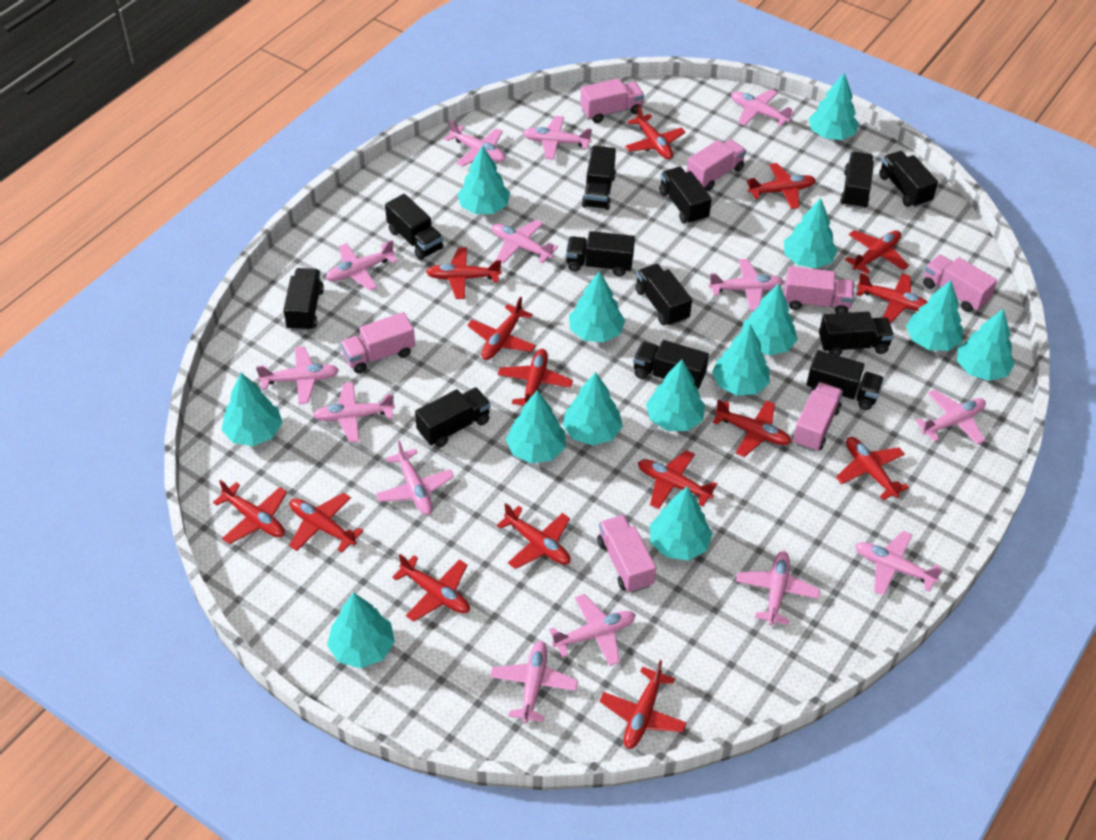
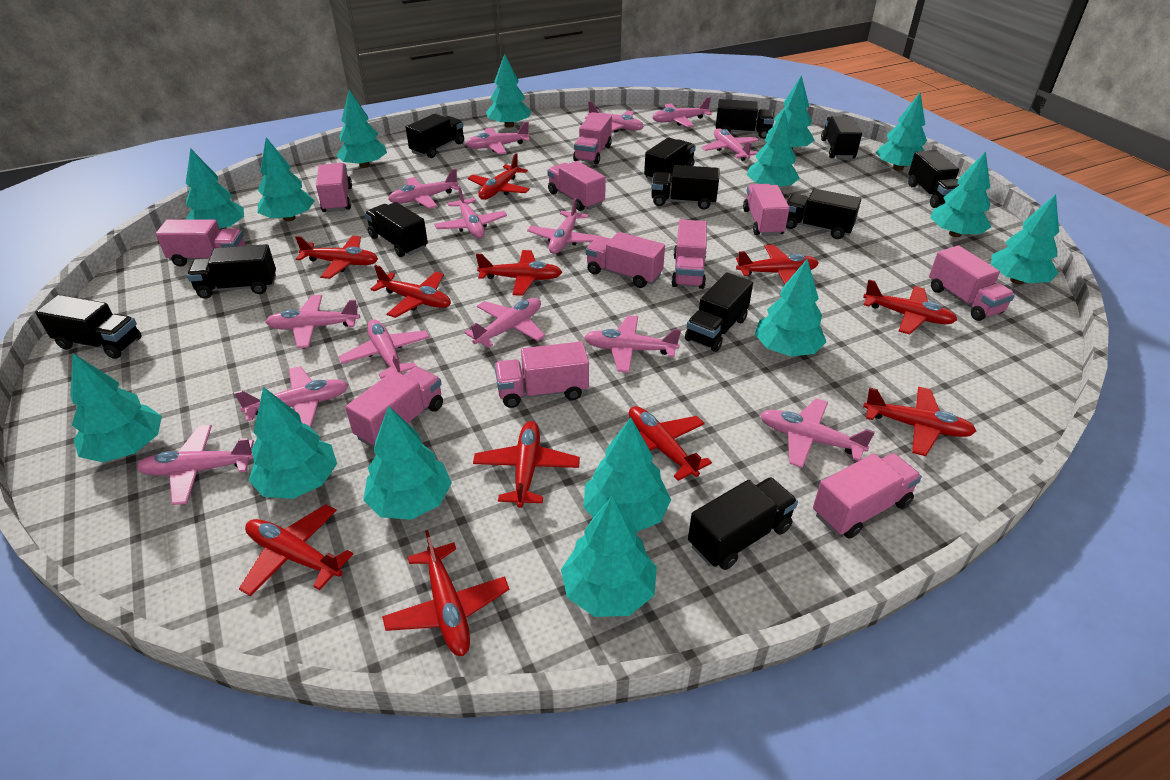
pink truck: [340,312,415,373] [580,78,644,123] [597,515,656,593] [687,139,746,191] [784,266,854,314] [793,382,843,452] [923,255,997,312] = 7 -> [155,220,245,267] [316,163,352,212] [345,366,443,448] [494,342,589,408] [547,161,606,211] [573,112,612,165] [586,232,665,288] [671,220,707,289] [743,184,790,236] [813,453,922,538] [929,245,1015,321] = 11
red plane: [213,480,287,544] [289,492,363,553] [392,554,470,622] [426,248,502,299] [467,297,536,360] [497,503,571,569] [498,349,573,406] [599,660,687,749] [625,105,685,159] [638,450,717,509] [712,400,791,457] [747,163,816,209] [836,437,909,500] [845,230,909,274] [856,273,928,323] = 15 -> [239,504,353,596] [295,236,378,279] [371,265,451,318] [382,530,509,656] [468,153,530,200] [473,421,580,508] [476,250,562,296] [629,406,712,481] [736,245,819,284] [863,279,957,334] [863,387,977,456] = 11
turquoise tree: [222,373,283,446] [327,593,395,668] [457,145,510,214] [506,390,566,464] [563,372,623,445] [569,271,625,342] [646,359,705,431] [649,486,713,560] [712,324,770,396] [741,283,798,355] [784,198,838,268] [809,73,859,140] [906,280,963,351] [957,309,1015,381] = 14 -> [70,353,162,462] [185,148,244,231] [248,387,337,499] [257,137,315,221] [336,90,387,168] [363,406,452,520] [486,54,531,128] [561,496,657,617] [583,418,671,532] [747,110,800,186] [755,258,826,357] [766,75,815,150] [875,92,927,171] [930,151,991,237] [991,194,1059,284] = 15

